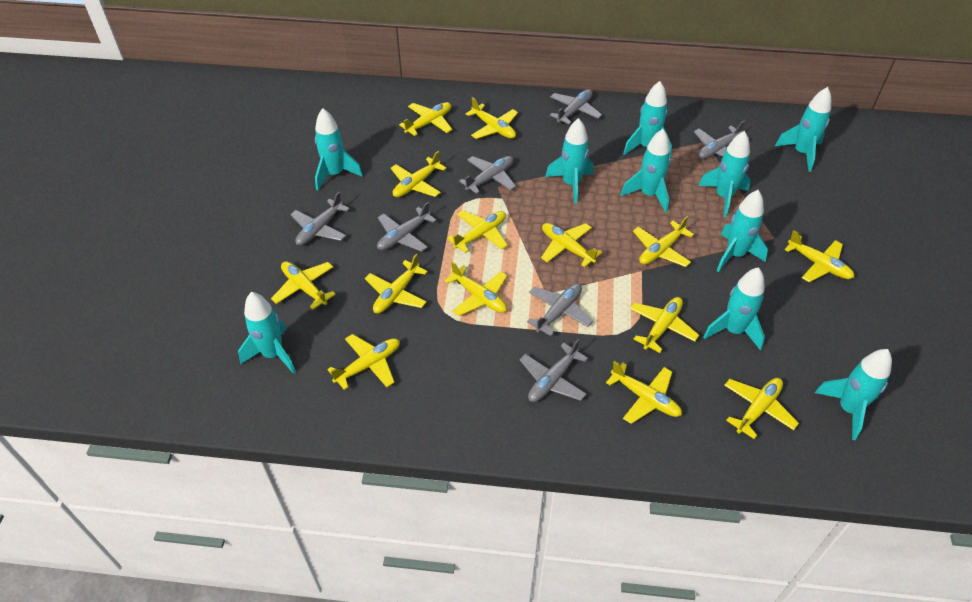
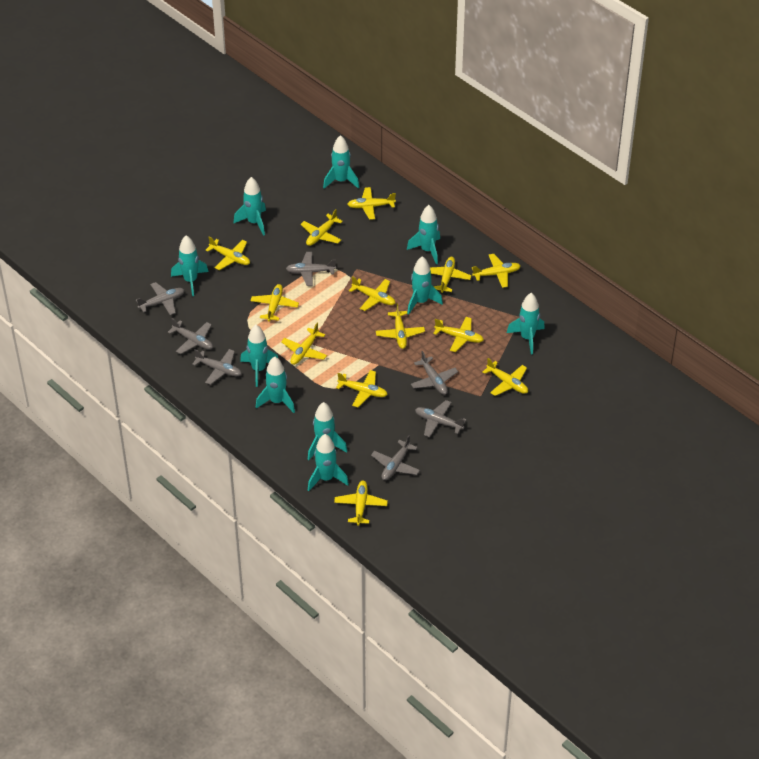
yellow plane: [271,261,336,310] [327,334,400,390] [365,254,428,314] [391,151,447,197] [399,102,452,136] [444,261,507,316] [447,210,508,253] [466,97,518,139] [541,223,602,267] [606,361,682,424] [630,297,699,353] [633,216,694,267] [724,378,799,439] [784,230,854,282] = 14 -> [205,236,250,270] [250,284,299,322] [281,323,327,365] [300,209,343,246] [334,481,388,525] [336,370,388,407] [347,187,396,220] [349,276,395,311] [376,303,425,349] [430,257,471,293] [433,317,484,352] [472,254,520,288] [483,358,528,396] = 13

